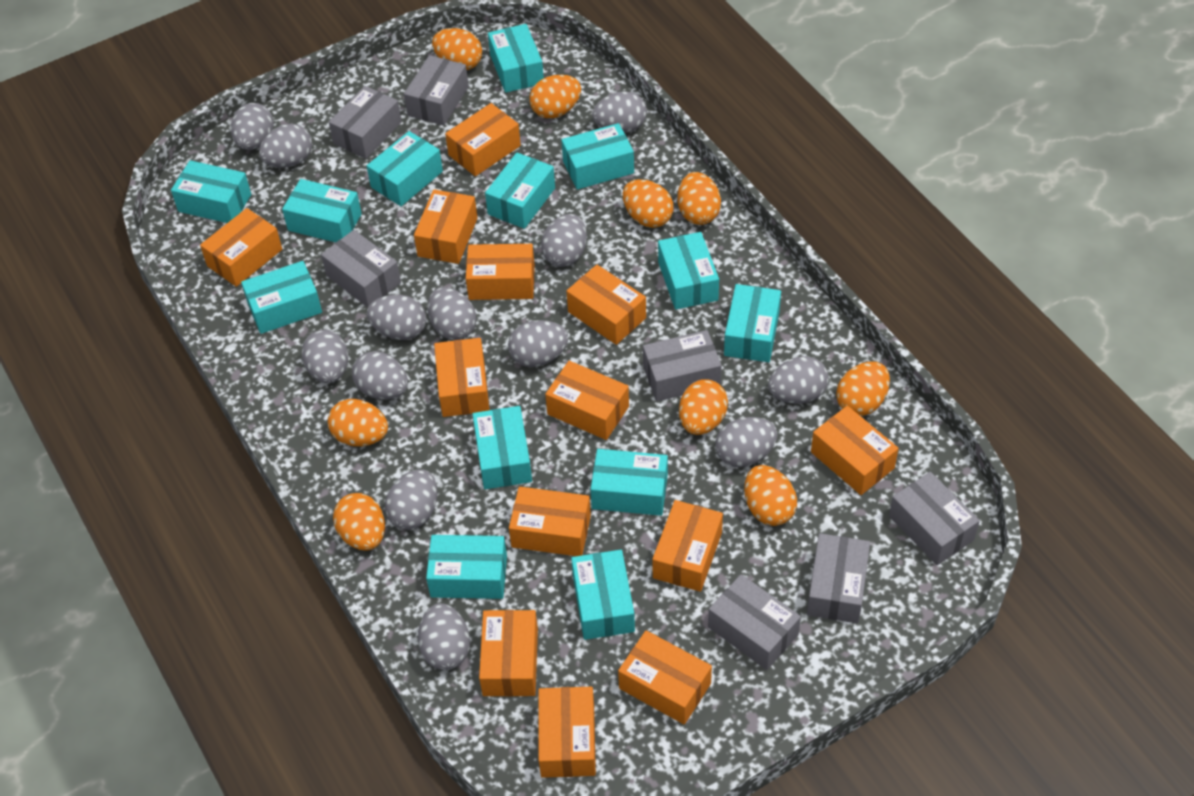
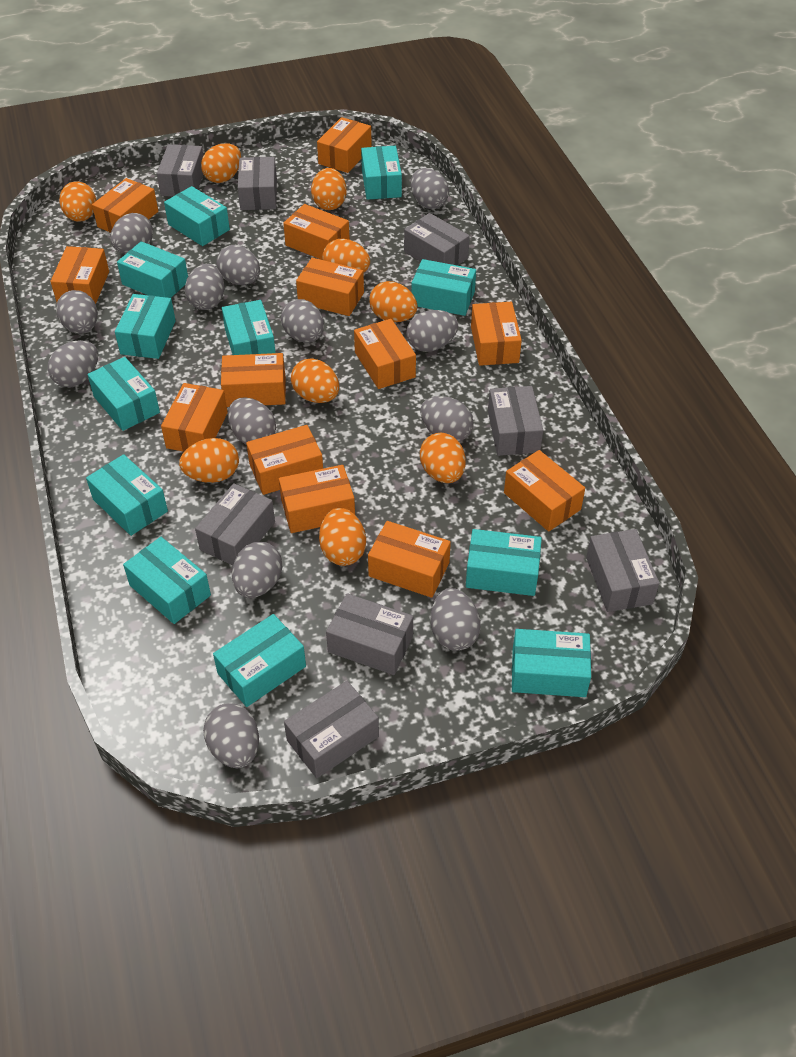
grey box: [321,230,401,307] [329,86,402,159] [404,55,469,125] [643,330,722,402] [708,574,801,670] [807,533,870,623] [889,472,980,565] = 7 -> [157,144,203,197] [195,483,275,565] [238,157,277,210] [284,681,379,778] [326,593,413,675] [404,213,470,266] [488,386,543,456] [586,529,659,612] = 8
turquoise box: [171,160,251,223] [241,261,322,334] [282,179,362,242] [367,131,443,206] [426,535,507,599] [473,406,532,489] [485,153,555,229] [488,24,544,93] [561,123,634,190] [571,550,635,640] [591,449,668,516] [658,232,719,310] [724,284,781,362] = 13 -> [86,454,168,536] [87,357,160,431] [115,294,176,359] [117,241,188,298] [123,537,211,624] [164,186,230,246] [213,614,306,707] [222,300,276,355] [361,146,402,200] [411,259,476,316] [466,529,542,596] [512,629,591,697] = 12

